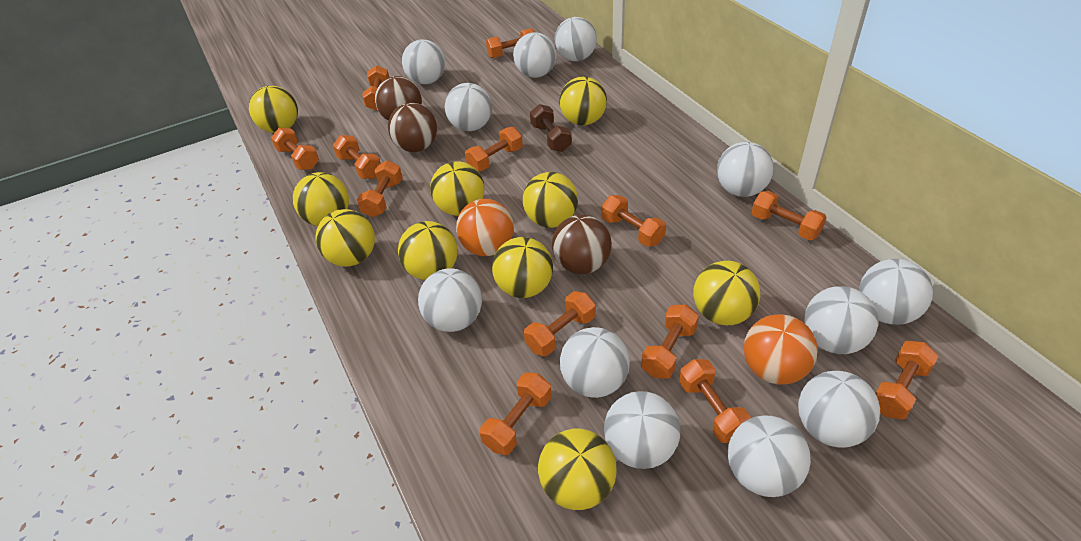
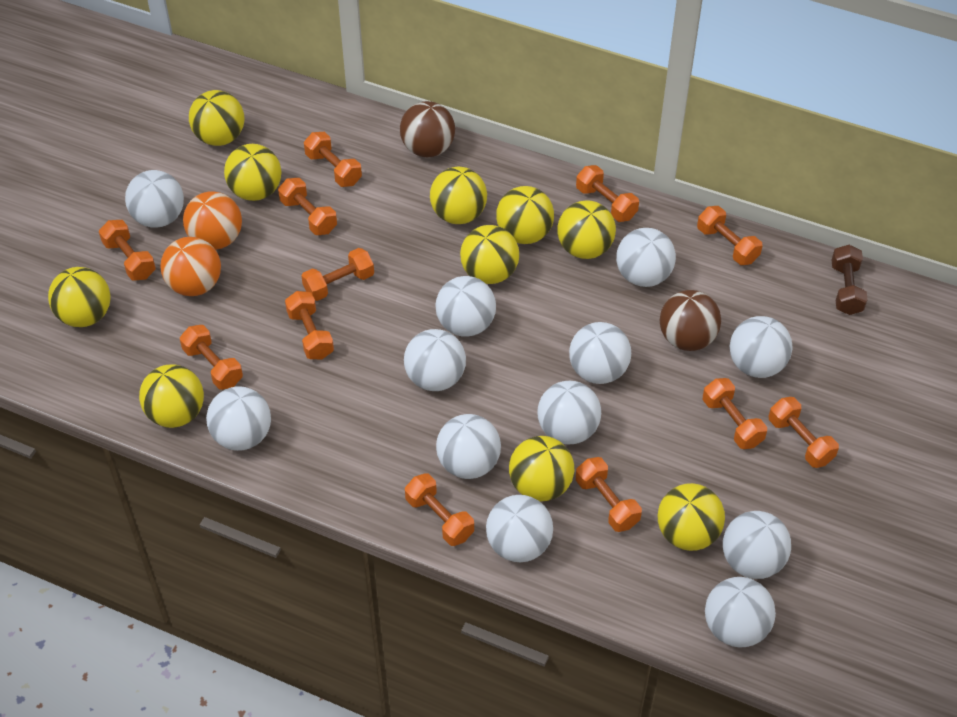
brown ball: [375,76,422,121] [388,103,437,152] [552,215,612,274] = 3 -> [400,101,455,157] [660,290,721,351] = 2
orange dumbbell: [271,128,319,170] [333,135,381,179] [357,161,403,217] [362,65,389,111] [465,127,523,171] [480,372,552,455] [486,28,534,58] [524,291,596,356] [602,195,666,247] [641,305,699,379] [679,359,751,443] [752,191,827,240] [875,341,939,420] = 13 -> [99,220,156,281] [180,325,243,390] [278,178,337,235] [285,291,334,360] [302,248,374,301] [304,132,362,187] [405,473,474,546] [576,165,639,222] [576,457,642,532] [697,206,763,265] [703,378,767,449] [769,397,839,468] = 12

